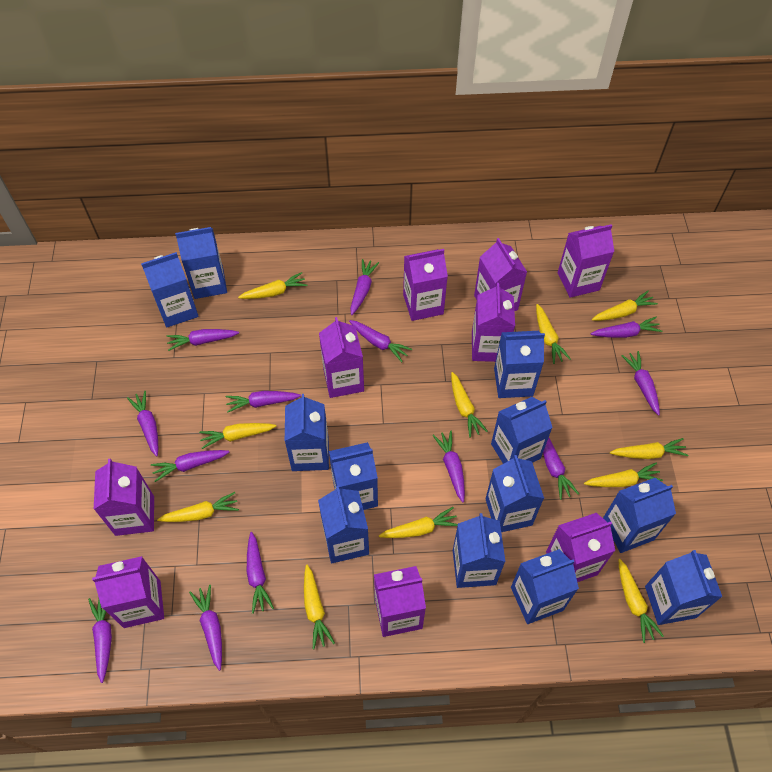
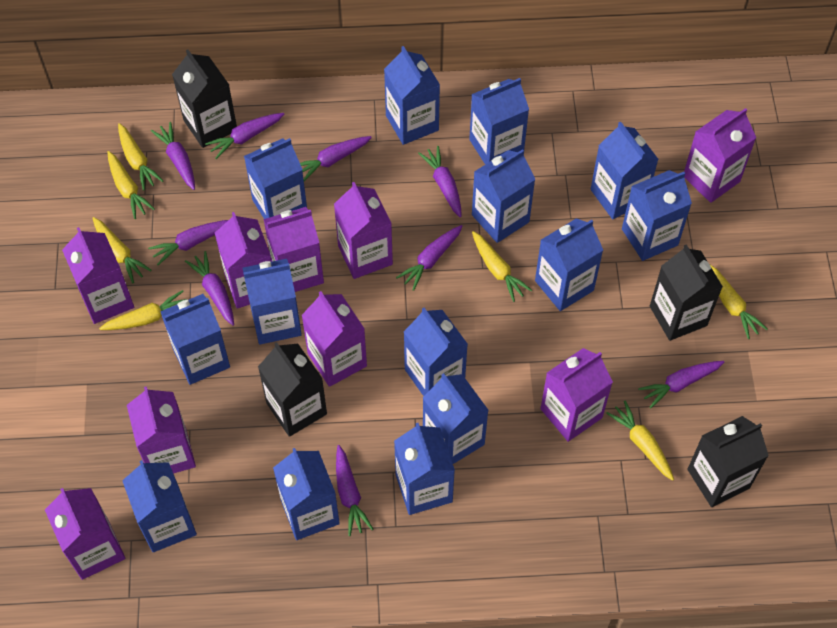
black carton: none = 0 -> [172,49,237,148] [258,342,327,437] [650,244,723,341] [688,416,769,507] = 4
blue carton: [141,252,199,328] [175,227,227,299] [285,394,329,471] [318,486,369,563] [329,442,378,510] [453,513,505,588] [486,455,544,532] [491,397,553,464] [494,331,545,398] [511,549,579,624] [603,478,676,553] [645,550,722,625] = 12 -> [122,460,197,552] [160,294,230,385] [243,259,302,345] [244,138,307,219] [273,448,340,540] [384,46,440,145] [394,423,455,515] [404,308,468,396] [423,373,489,464] [469,78,529,164] [472,149,535,243] [535,218,603,311] [591,122,659,219] [622,170,692,261] = 14
purple carrot: [88,598,112,683] [127,391,158,457] [151,450,229,482] [167,329,239,351] [189,585,222,671] [226,391,301,413] [247,532,274,614] [349,320,412,362] [350,259,379,315] [432,431,465,502] [543,438,579,500] [591,317,662,338] [621,351,660,416] = 13 -> [148,220,228,265] [151,122,195,190] [185,251,234,326] [205,113,284,159] [300,136,372,181] [336,445,373,536] [396,225,463,291] [418,146,462,217] [638,361,725,408] = 9
yellow carrot: [157,492,239,522] [199,423,276,449] [238,272,307,299] [304,564,335,649] [379,507,458,538] [451,372,488,438] [536,304,571,364] [584,463,663,487] [592,291,658,321] [610,438,689,459] [618,559,664,643] = 11 -> [93,217,152,283] [99,290,187,330] [108,151,155,219] [118,123,163,191] [472,231,532,302] [606,400,674,481] [710,265,767,339] = 7

